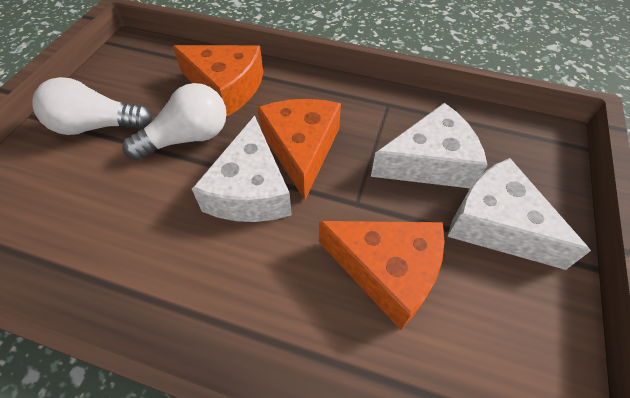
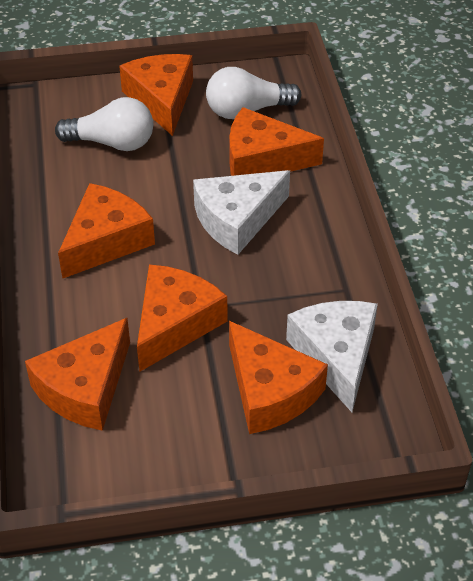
orange cheese: [173,45,263,117] [257,99,341,200] [319,221,445,330] = 3 -> [25,318,130,431] [58,183,155,279] [119,54,193,136] [137,264,228,372] [229,107,324,176] [229,321,328,434] = 6
white cheese: [192,116,292,222] [371,103,487,188] [447,158,591,270] = 3 -> [193,170,290,255] [286,301,378,412] = 2

